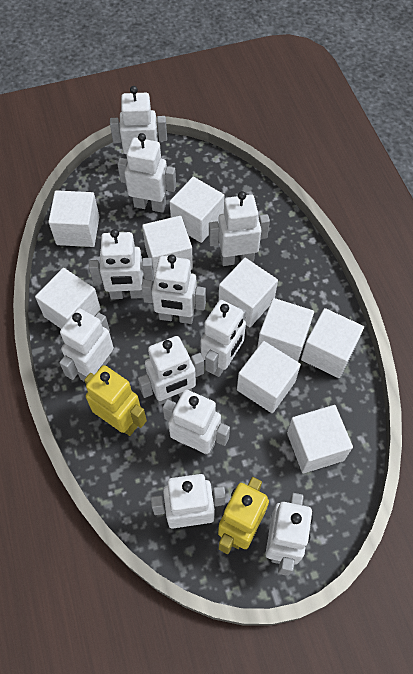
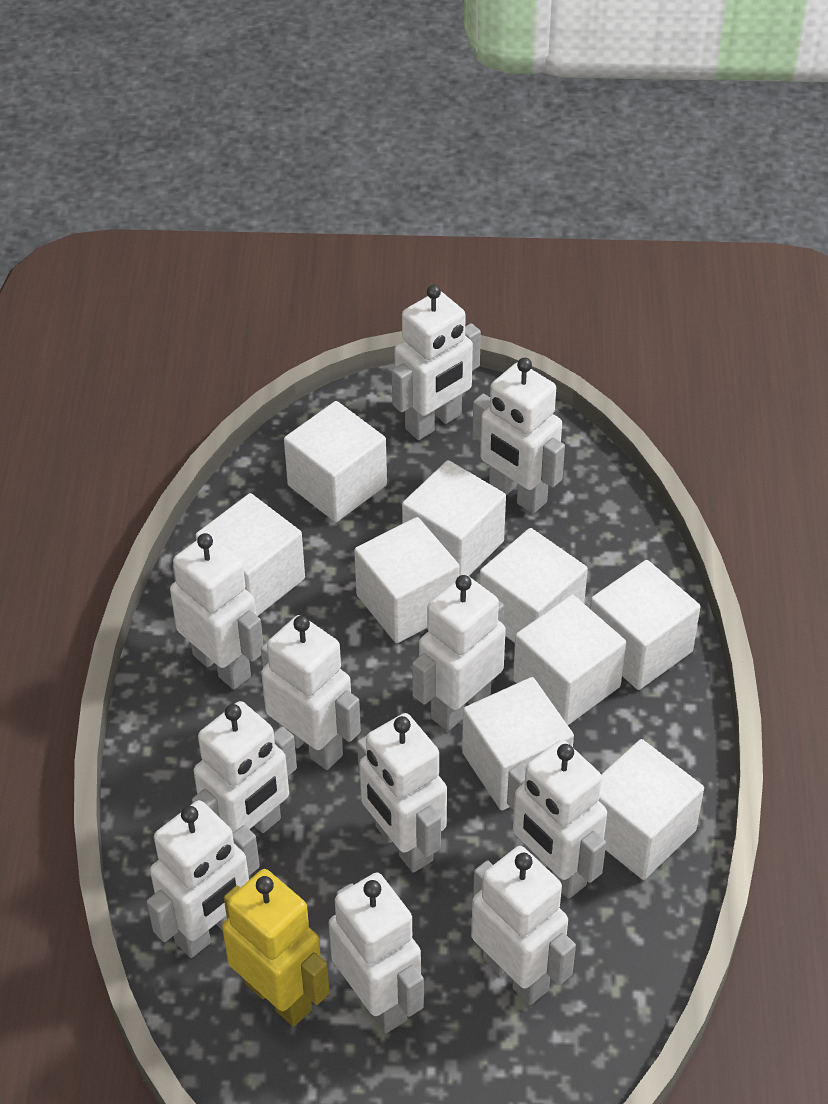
yellow robot: [84,365,147,436] [218,477,269,554] = 2 -> [222,869,330,1027] = 1

